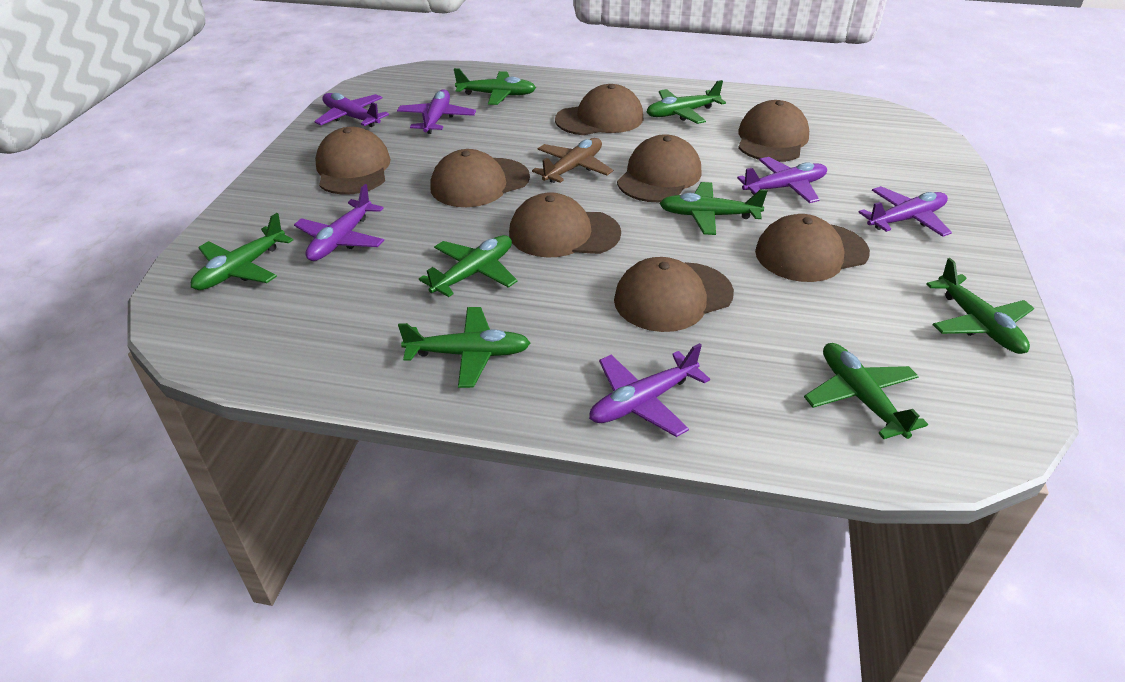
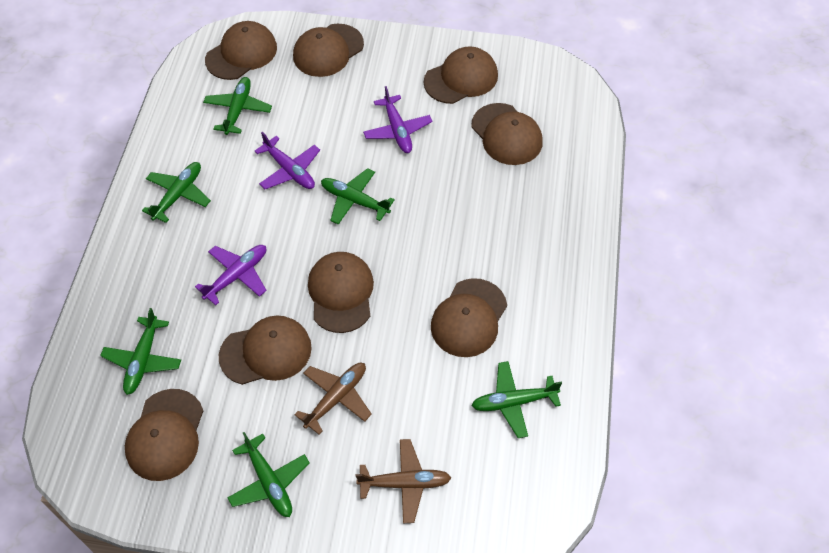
brown plane: [532,138,613,183] = 1 -> [294,363,372,435] [356,439,451,523] = 2
green plane: [191,213,293,290] [398,307,530,388] [419,235,517,297] [454,68,536,105] [646,80,726,124] [659,182,768,235] [804,343,928,439] [926,258,1034,354] = 8 -> [100,308,181,395] [142,162,211,223] [203,77,272,135] [227,432,310,517] [321,168,395,225] [472,361,562,438] = 6
purple plane: [294,184,384,261] [314,93,389,127] [397,89,476,134] [589,343,710,437] [737,157,827,203] [858,186,952,237] = 6 -> [195,245,267,306] [254,132,320,189] [363,86,432,153] = 3

